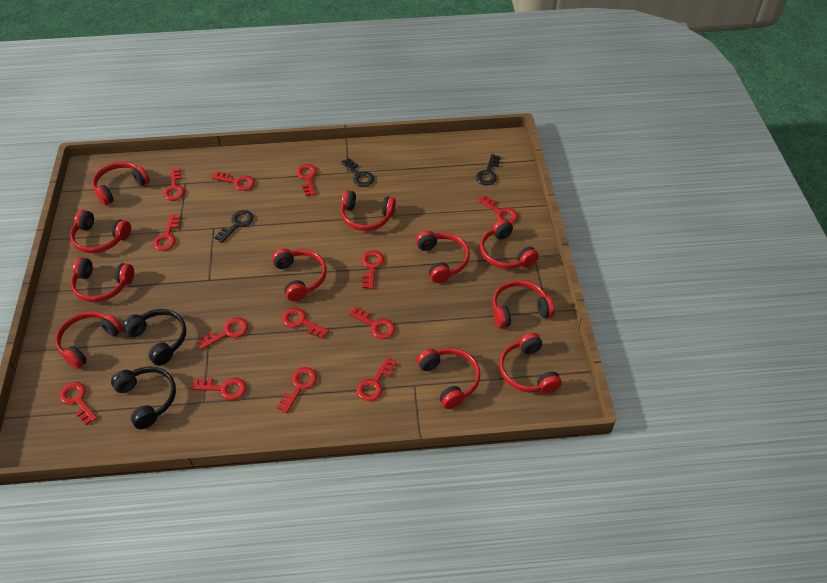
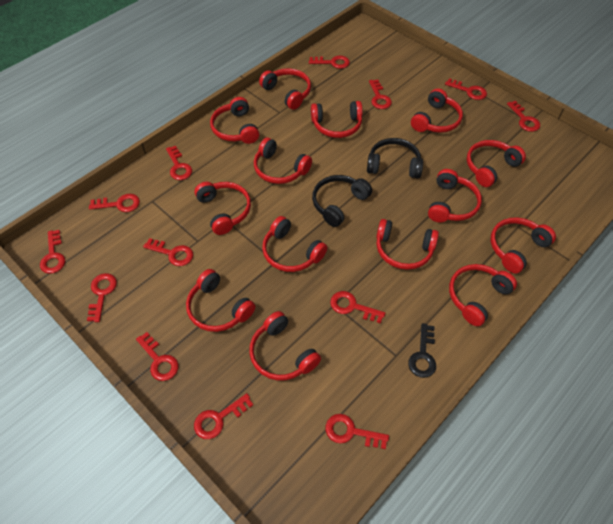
black key: [214,210,254,243] [341,158,374,187] [476,154,501,185] = 3 -> [408,323,436,378] = 1
red headphones: [55,311,123,369] [70,210,131,253] [71,257,134,302] [92,162,150,205] [272,248,327,301] [341,190,396,231] [416,231,470,283] [417,348,480,409] [480,219,539,269] [492,280,555,328] [499,333,562,394] = 11 -> [186,269,256,332] [194,182,251,235] [210,97,259,144] [249,311,321,380] [254,137,312,184] [259,68,311,110] [262,216,327,272] [311,101,363,138] [376,219,439,270] [411,88,463,133] [428,169,482,222] [449,264,517,326] [467,140,526,187] [491,217,556,274] = 14

